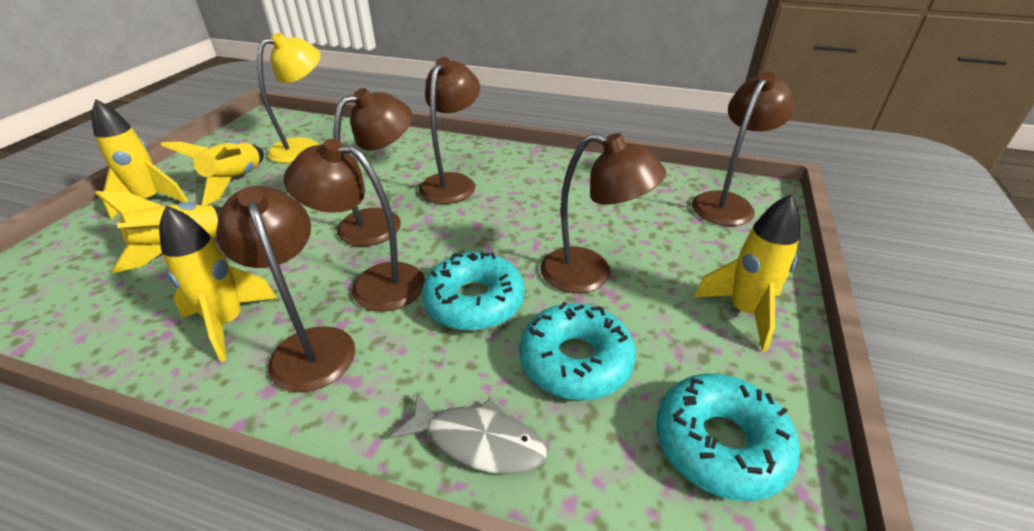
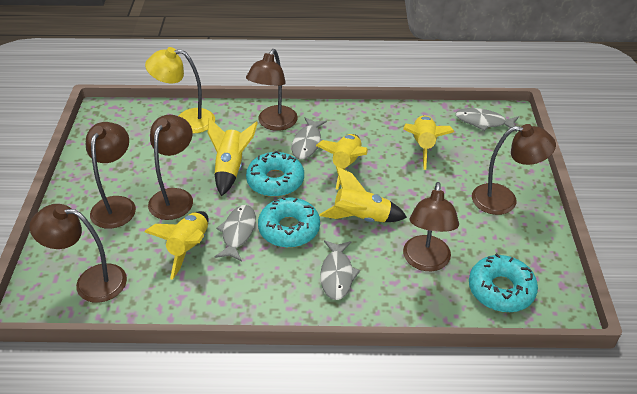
grey fish: [390,392,546,475] = 1 -> [215,205,256,261] [292,117,327,159] [320,240,360,300] [455,108,519,132] = 4

